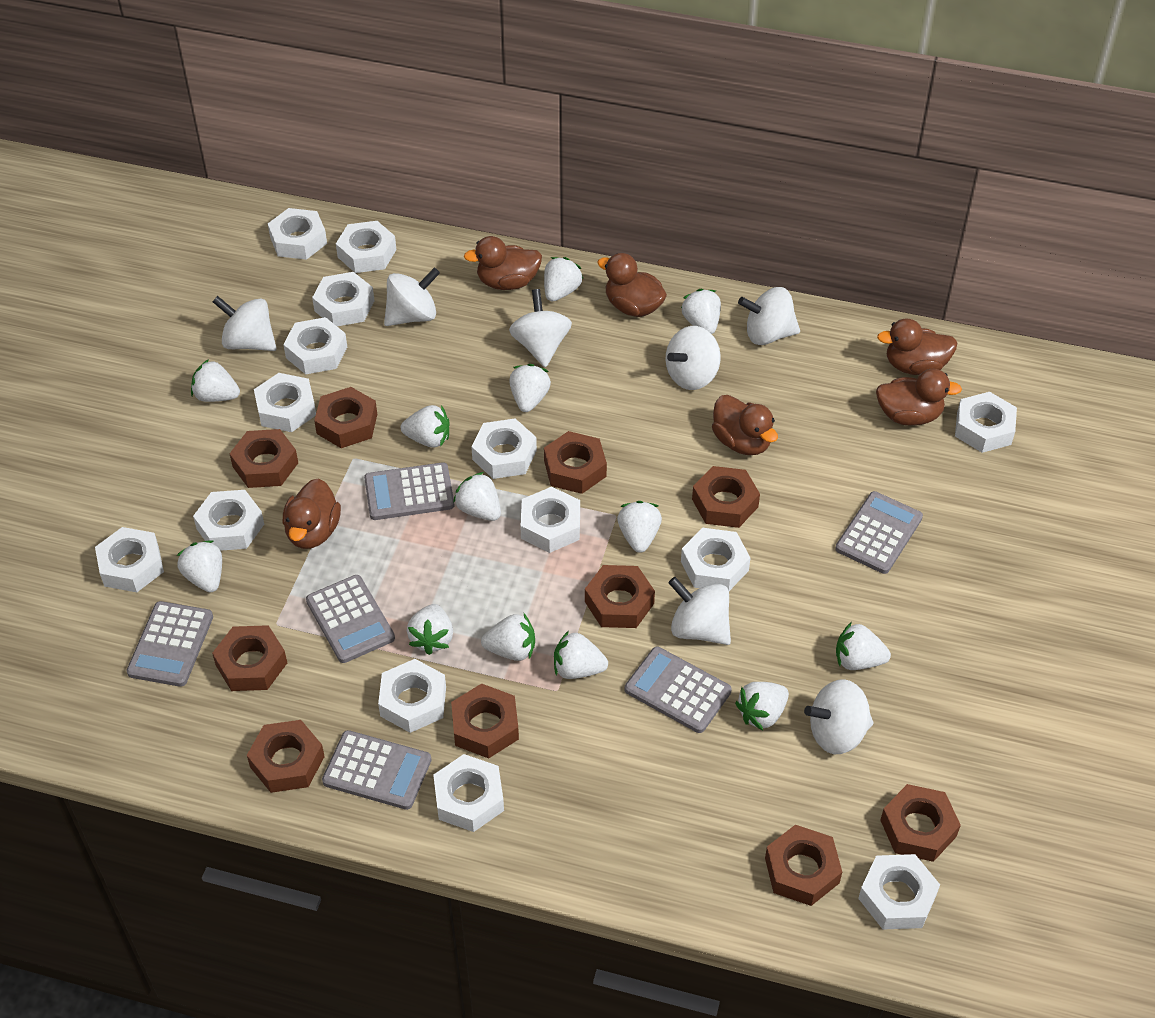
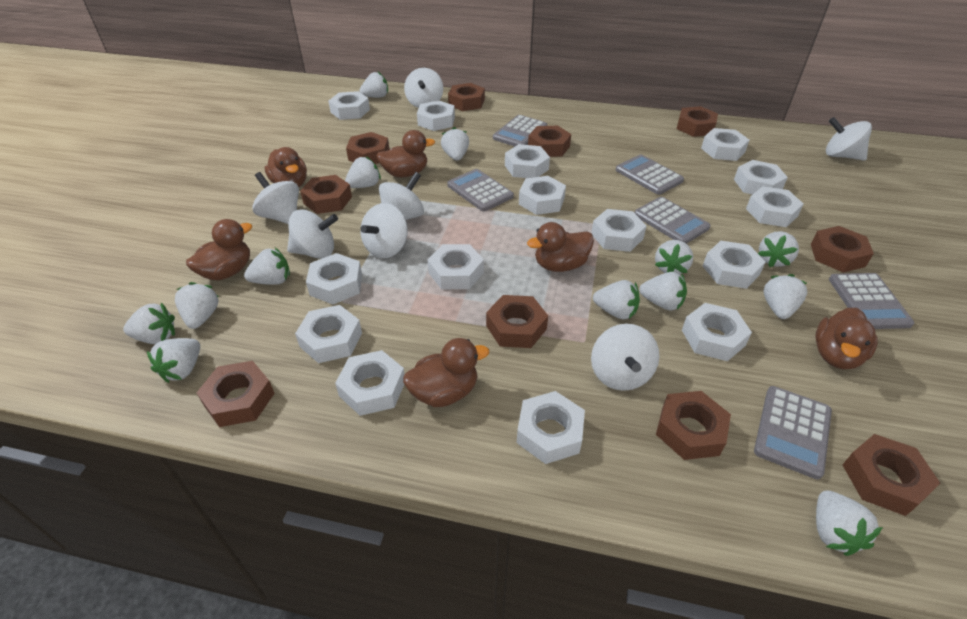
white nut: [95,527,164,592] [193,490,264,551] [254,373,316,432] [268,208,327,260] [283,317,347,374] [312,272,375,326] [336,221,397,273] [378,659,446,733] [433,754,504,832] [471,418,537,479] [520,487,580,553] [681,528,750,591] [858,854,940,930] [955,392,1017,453] = 14 -> [295,305,362,363] [306,253,362,304] [328,91,370,120] [335,350,405,416] [417,100,455,131] [427,244,484,289] [505,144,550,178] [517,391,585,464] [519,176,566,215] [591,209,647,252] [682,303,752,361] [701,128,749,161] [703,241,766,289] [734,160,788,195] [746,186,804,227] = 15

